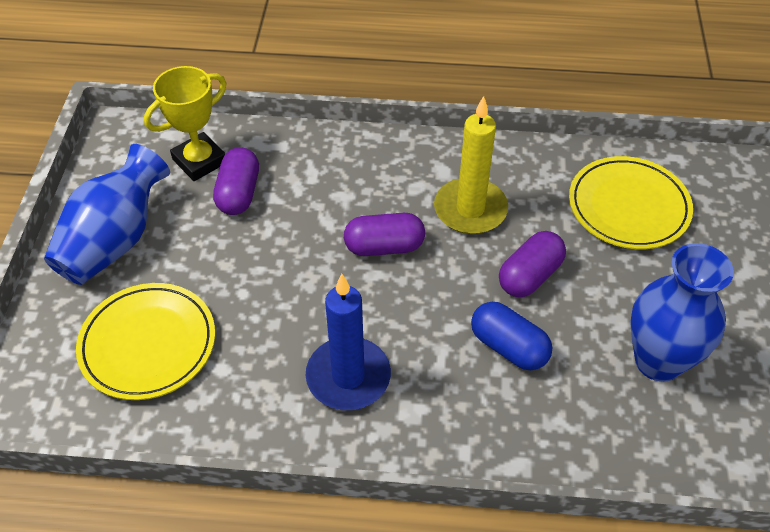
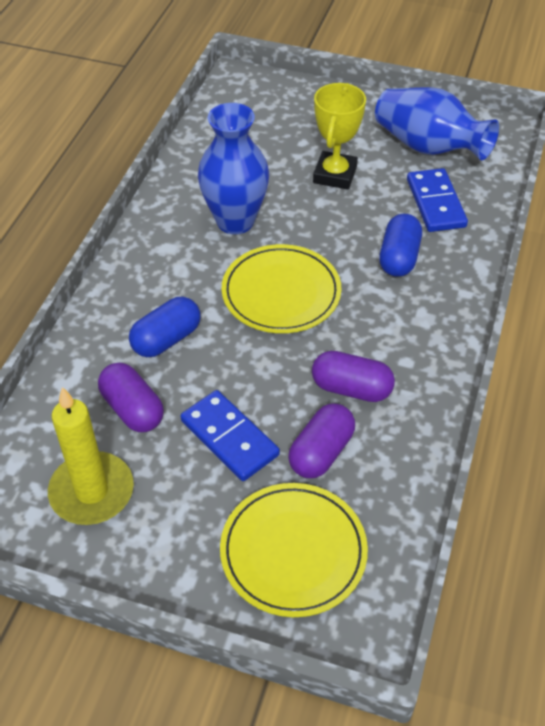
blue candle: [306,274,391,410] = 1 -> none = 0
blue capsule: [471,302,552,370] = 1 -> [129,296,201,357] [379,214,422,277] = 2
blue domino: none = 0 -> [181,390,280,481] [407,168,468,232] = 2

